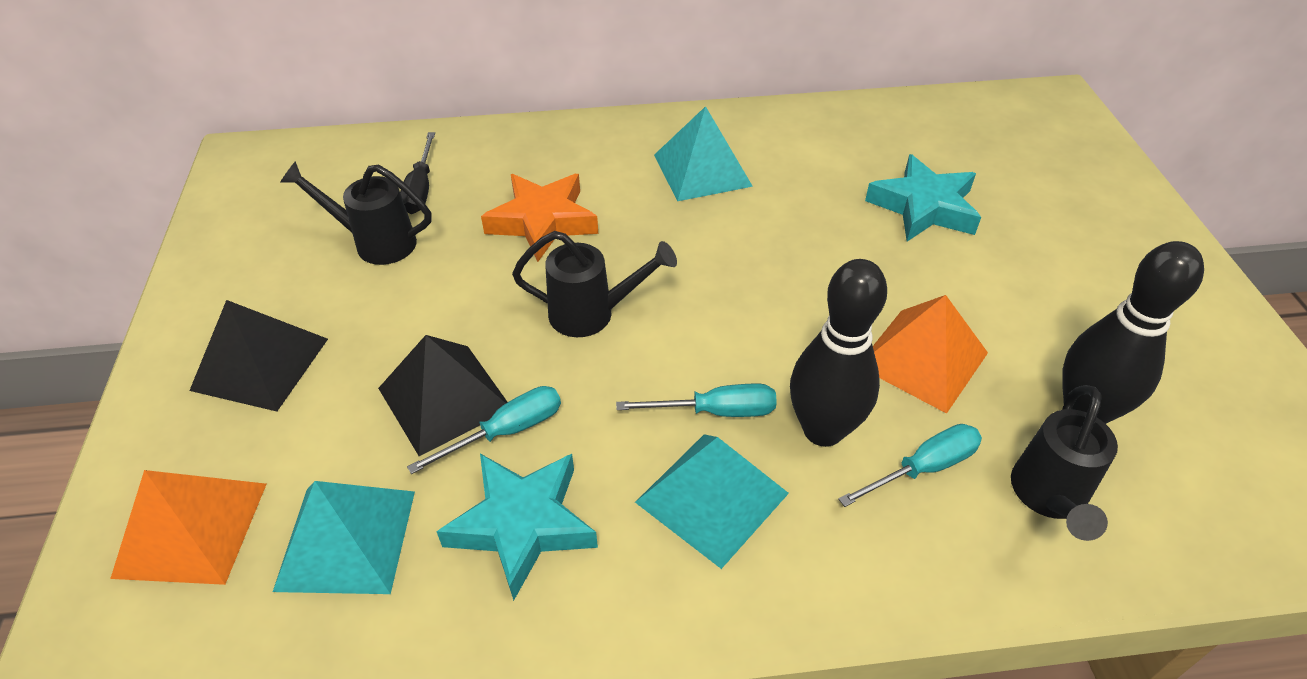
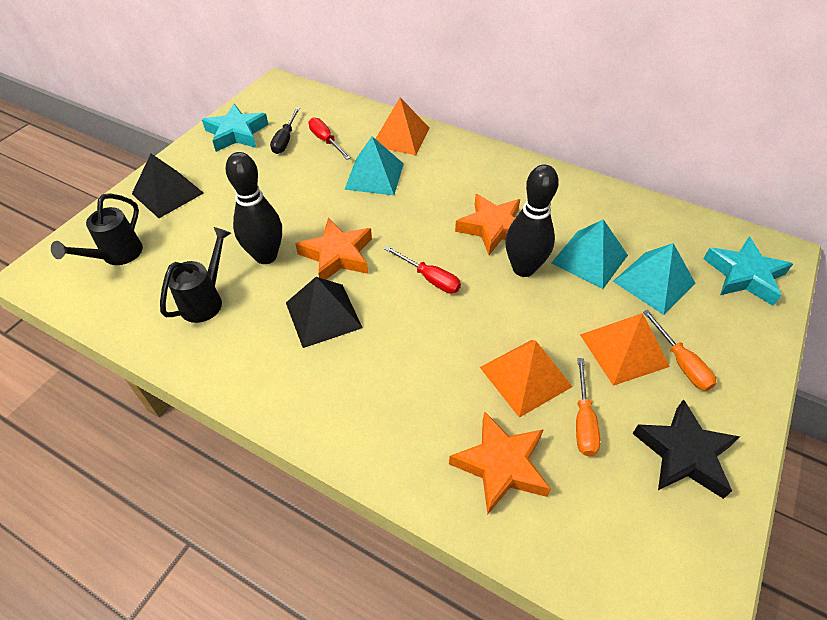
black star: none = 0 -> [632,399,740,499] = 1
black watering can: [280,161,431,265] [512,231,677,337] [1011,385,1118,541] = 3 -> [51,193,143,265] [160,227,231,323] = 2
orange pyramid: [110,470,267,585] [873,295,988,414] = 2 -> [376,97,430,155] [480,340,573,418] [580,313,670,386] = 3
orange screwdriver: none = 0 -> [576,358,600,456] [643,310,716,391] = 2
orange star: [481,174,598,262] = 1 -> [295,218,372,280] [449,411,551,515] [455,194,520,255] = 3
red screwdriver: none = 0 -> [308,117,351,159] [384,246,461,293] = 2
turquoise screwdriver: [407,386,561,474] [616,384,777,417] [838,424,982,507] = 3 -> none = 0

